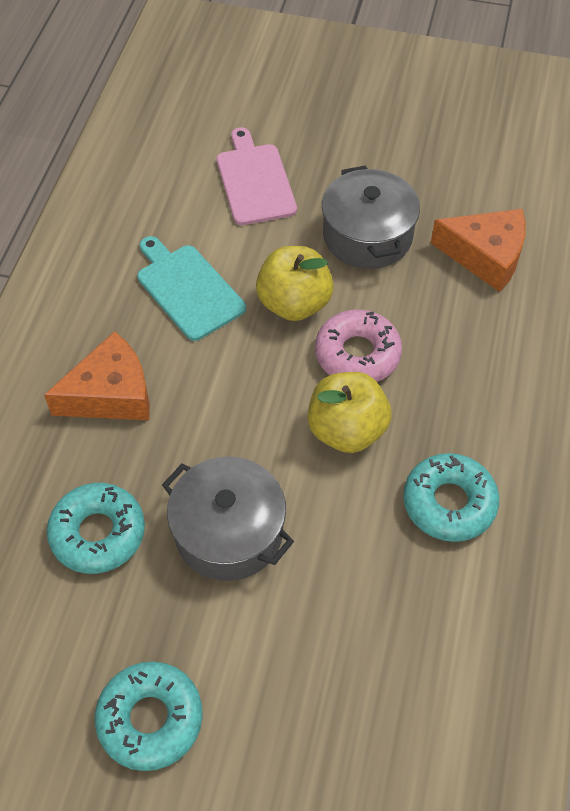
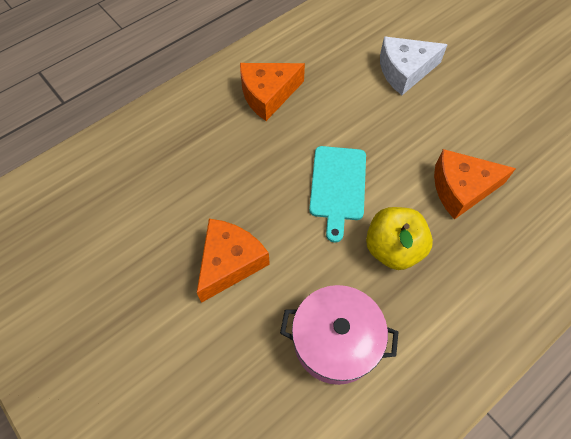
grey pot: [162,457,294,581] [322,166,420,269] = 2 -> none = 0
orange cheese: [44,331,150,420] [431,209,526,292] = 2 -> [197,219,270,303] [240,63,305,121] [434,149,516,220] = 3
pink cutting board: [217,127,297,225] = 1 -> none = 0
pink donut: [315,309,402,382] = 1 -> none = 0
pink pot: none = 0 -> [280,285,398,385] = 1
turquoise donut: [47,483,145,574] [95,662,203,771] [403,453,499,542] = 3 -> none = 0
white cheese: none = 0 -> [380,36,448,95] = 1
yellow apple: [256,246,334,321] [308,372,392,453] = 2 -> [366,207,433,270] = 1

